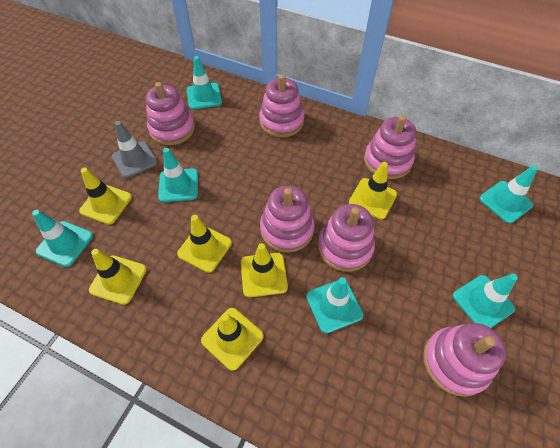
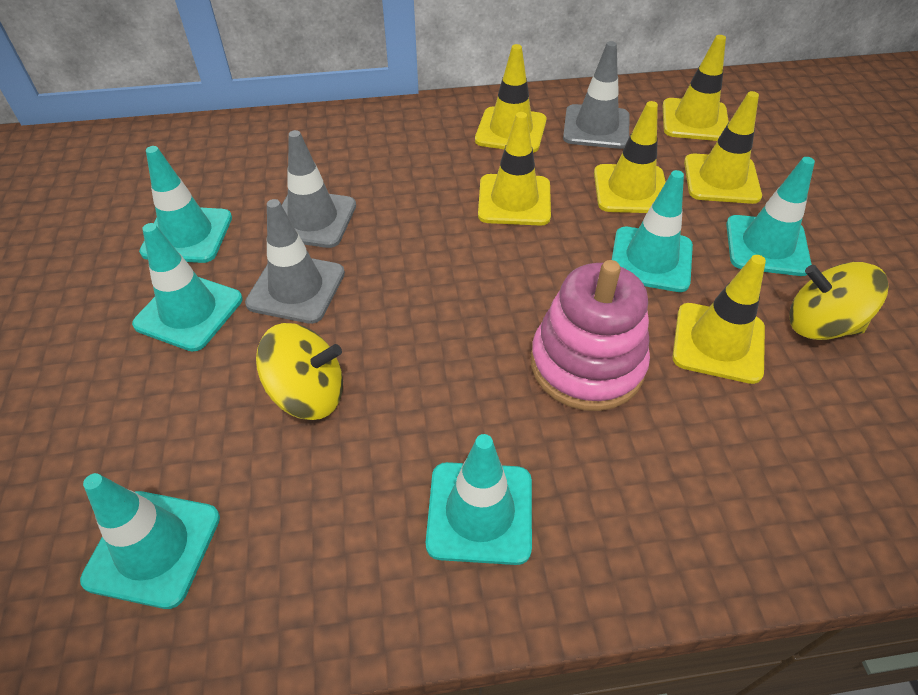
grey traffic cone: [112,121,158,178] = 1 -> [245,199,345,324] [282,130,356,248] [563,41,630,149] = 3
pink stacking toy: [146,82,195,145] [259,74,304,137] [260,186,315,253] [318,204,375,272] [364,115,416,179] [423,323,506,397] = 6 -> [531,260,650,411] = 1
yellow spinning top: none = 0 -> [256,323,343,420] [790,262,888,340] = 2

